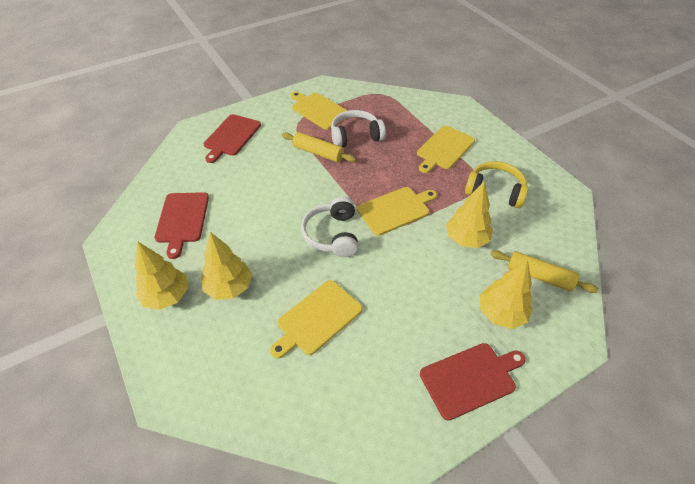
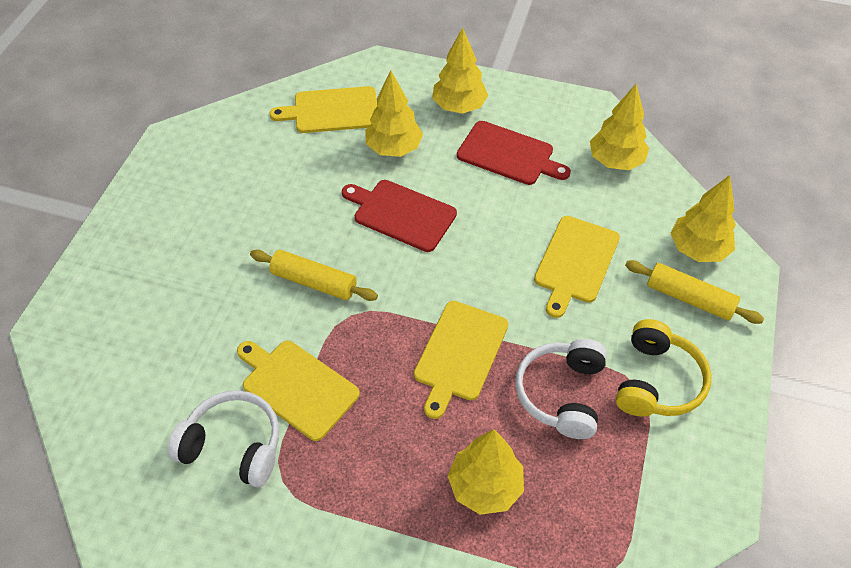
red cutting board: [155,192,209,259] [204,114,261,163] [420,343,526,421] = 3 -> [342,180,457,252] [457,121,571,185] = 2
yellow tree: [135,241,188,310] [201,232,252,300] [446,182,493,248] [480,260,533,329] = 4 -> [365,71,423,157] [432,28,488,114] [448,429,524,515] [590,84,649,170] [670,175,736,262] = 5

